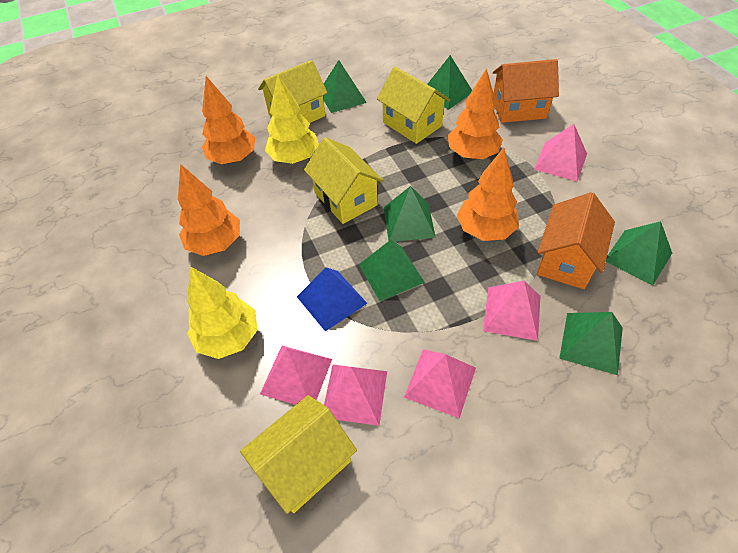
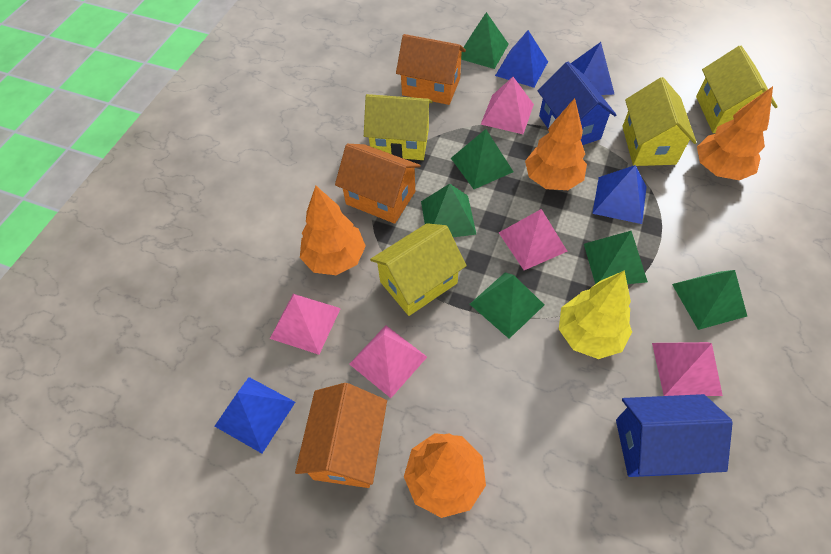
blue house: none = 0 -> [538,62,616,145] [616,394,733,477] = 2
blue pyramid: [297,267,367,331] = 1 -> [215,377,295,453] [495,30,548,88] [571,42,615,95] [592,165,647,224] = 4
orange house: [493,59,559,123] [537,192,615,289] = 2 -> [295,383,387,488] [335,144,420,224] [396,34,466,105] = 3
yellow tree: [187,267,257,359] [265,75,319,164] = 2 -> [559,270,632,359] = 1

